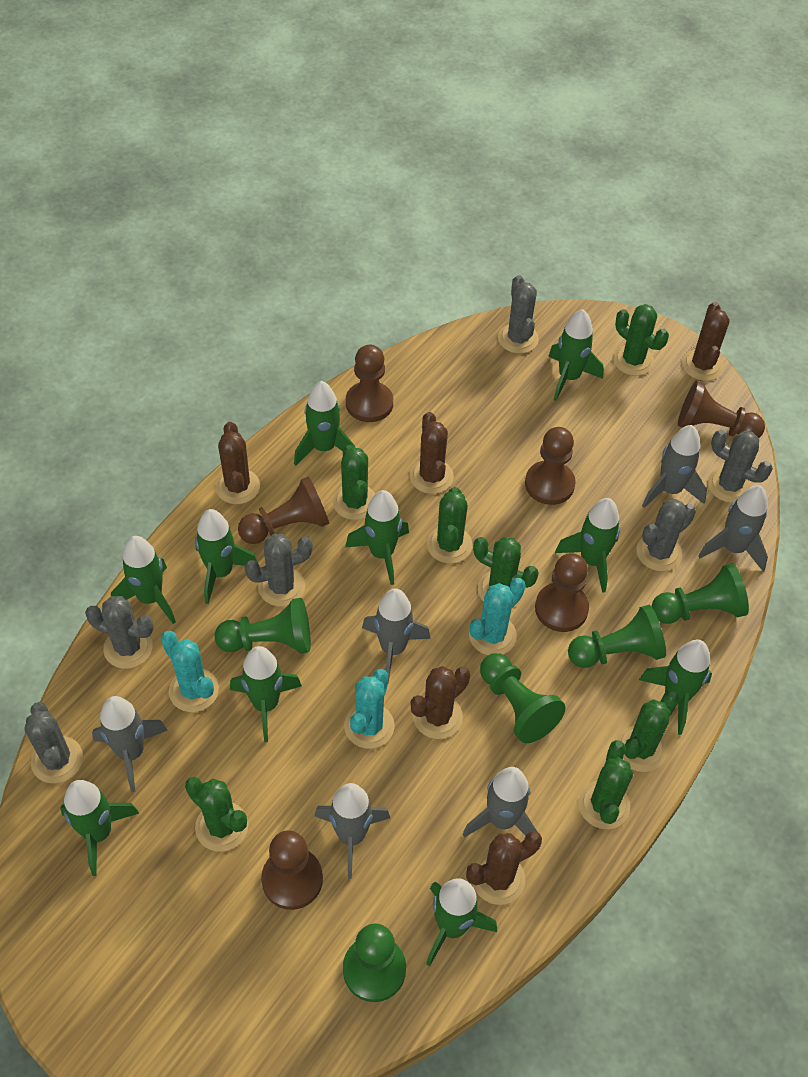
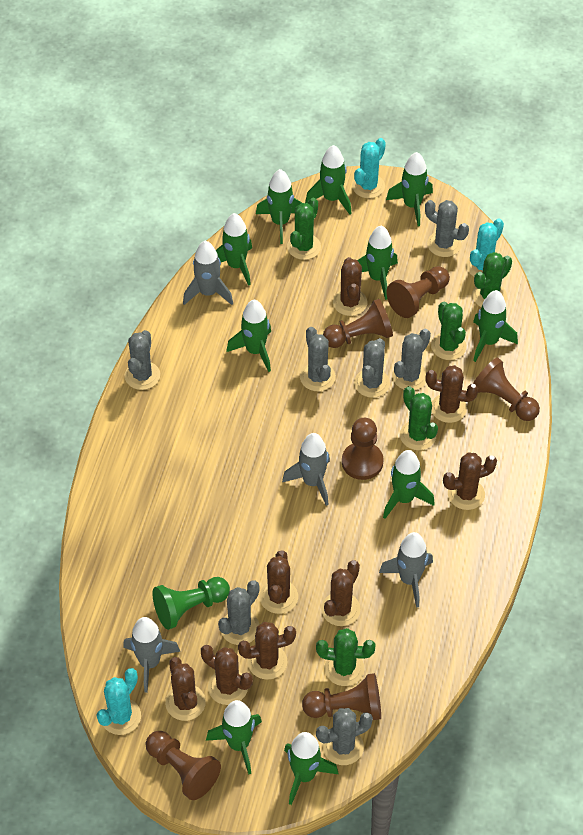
brown cactus: [215,422,260,504] [410,412,454,494] [411,666,470,739] [466,831,542,905] [682,302,730,381] = 5 -> [165,657,206,721] [201,645,253,705] [238,622,296,680] [260,550,298,614] [321,560,360,626] [333,257,367,316] [425,365,478,423] [443,453,497,510] = 8
green cactus: [185,777,248,852] [333,445,375,520] [427,487,473,564] [473,537,539,605] [578,740,633,829] [613,304,669,376] [617,691,679,772] = 7 -> [287,198,321,260] [316,628,376,686] [400,386,438,450] [431,302,466,360] [472,252,512,307] = 5
green pawn: [215,598,311,654] [343,923,406,1002] [480,653,565,743] [568,605,666,668] [651,564,749,624] = 5 -> [153,577,230,630] = 1
grey cactus: [24,702,83,783] [85,596,154,669] [245,534,313,607] [498,275,539,354] [636,499,696,571] [708,430,773,503] = 6 -> [124,330,160,390] [218,580,260,645] [300,327,336,391] [316,708,373,765] [354,338,390,398] [392,329,431,390] [425,200,469,257] = 7
grey rocket: [92,696,168,792] [314,783,390,879] [362,589,431,683] [463,767,537,837] [642,425,707,508] [698,485,768,571] = 6 -> [123,617,180,693] [183,241,233,305] [282,433,330,506] [379,532,433,608] = 4

